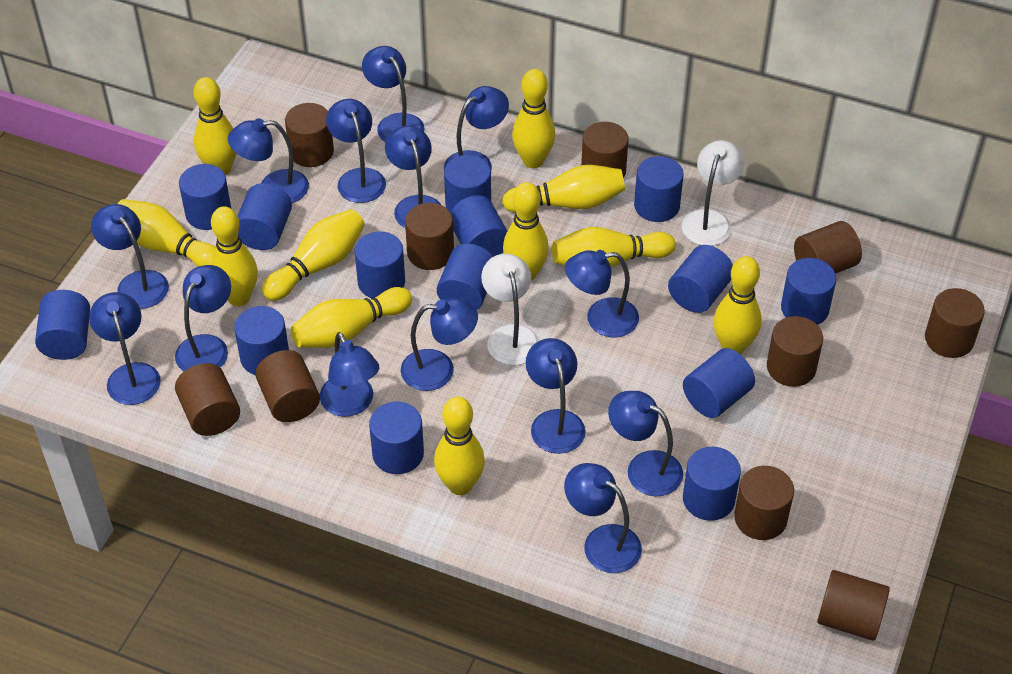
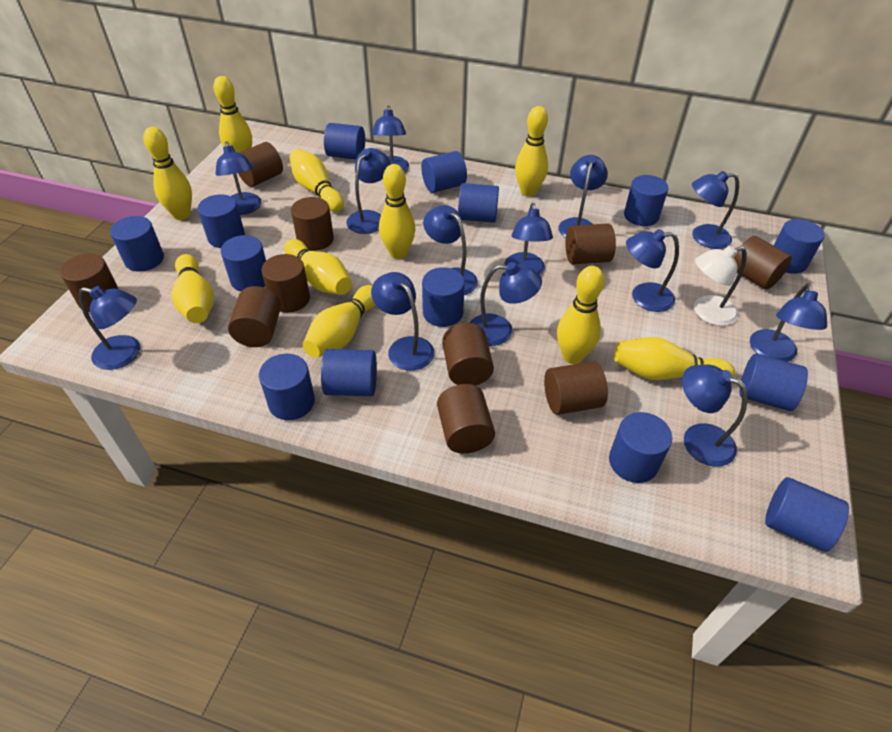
blue lamp: [89,292,161,405] [91,204,169,309] [175,265,231,372] [228,118,309,203] [320,332,379,417] [326,99,386,203] [362,46,425,142] [385,125,441,228] [401,298,478,391] [444,86,509,170] [526,338,586,454] [564,463,642,573] [565,250,639,337] [608,391,683,496] = 14 -> [79,286,140,370] [216,141,262,215] [346,148,391,234] [371,272,434,371] [372,105,409,172] [423,205,478,295] [470,262,542,346] [504,203,553,275] [558,155,608,238] [626,229,679,312] [682,364,747,467] [692,171,739,249] [750,283,827,362] = 13
white lamp: [481,254,539,365] [682,140,745,246] = 2 -> [694,246,747,326] = 1
yellow bowling pin: [117,199,216,267] [194,77,237,176] [211,206,258,306] [262,209,365,301] [291,287,412,348] [434,397,485,495] [502,165,625,213] [503,182,549,281] [512,69,555,168] [552,227,676,267] [714,256,761,354] = 11 -> [143,127,192,220] [172,254,214,323] [214,76,252,153] [284,239,352,295] [289,149,344,212] [303,285,375,358] [379,164,416,259] [515,106,548,197] [557,266,605,364] [614,337,735,380] = 10

